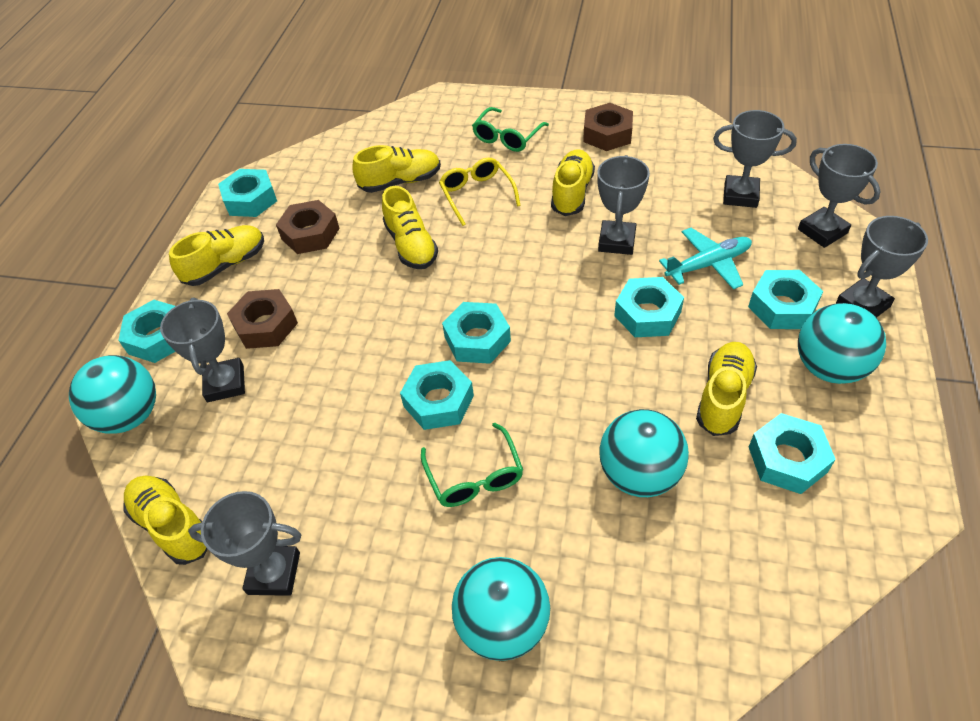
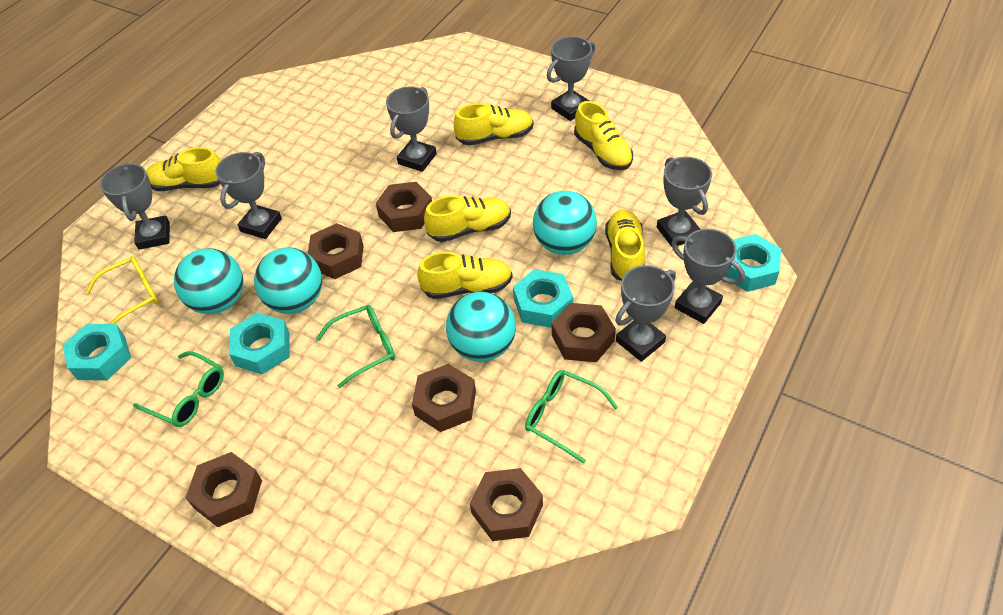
brown nut: [227,289,298,349] [276,200,340,254] [583,103,633,151] = 3 -> [186,452,262,527] [308,223,364,279] [376,182,432,232] [412,364,476,432] [470,468,543,541] [552,303,616,362] = 6
green glasses: [421,423,523,507] [472,107,549,152] = 2 -> [133,351,224,427] [316,305,395,388] [525,370,618,464] = 3
grey trophy: [160,298,245,402] [188,491,301,596] [597,155,650,255] [713,110,797,208] [798,144,880,248] [836,216,928,318] = 6 -> [100,162,170,250] [215,152,282,239] [386,86,437,172] [547,36,595,121] [615,265,676,362] [657,157,712,247] [671,229,745,324] = 7
turquoise nut: [118,300,176,363] [218,169,277,217] [400,360,474,430] [442,302,511,364] [614,277,684,337] [748,270,823,329] [749,413,836,494] = 7 -> [62,324,131,380] [229,312,290,375] [513,269,573,328] [725,234,781,292] = 4
turquoise plane: [659,228,752,289] = 1 -> none = 0

